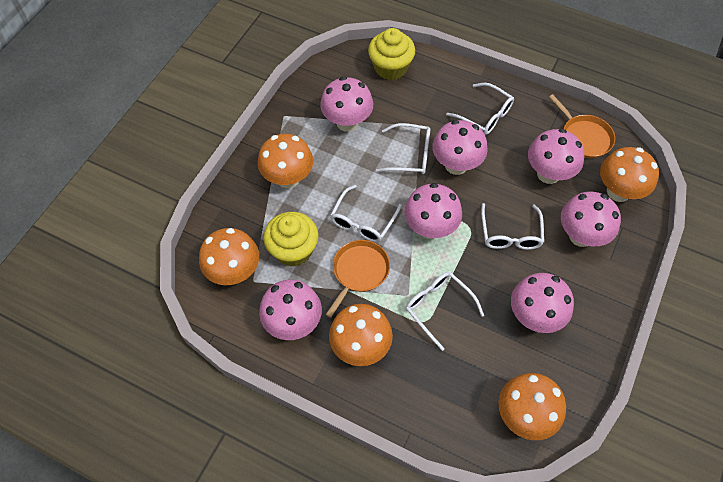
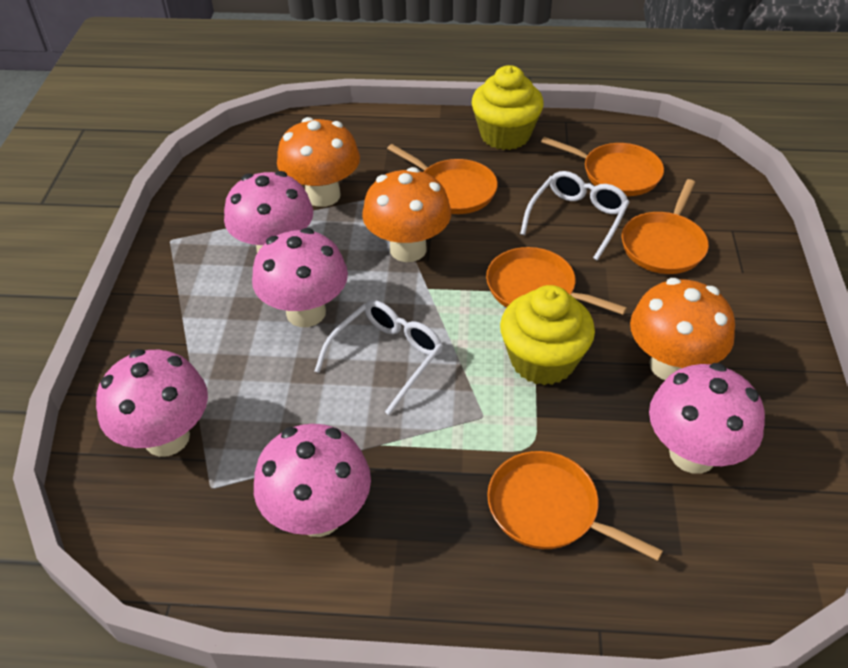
orange mushroom: [199,228,259,285] [258,134,313,188] [329,304,393,366] [498,373,566,440] [600,147,659,202] = 5 -> [277,117,360,207] [362,167,451,262] [630,278,735,380] = 3
orange pan: [325,240,390,318] [549,94,615,158] = 2 -> [387,144,498,214] [486,247,627,315] [487,451,663,561] [541,137,664,196] [621,179,709,274] = 5
pink mushroom: [259,280,322,340] [320,76,373,132] [404,183,462,239] [432,120,488,175] [511,273,574,333] [528,129,584,184] [561,192,621,247] = 7 -> [96,349,208,457] [224,171,313,253] [252,228,348,327] [254,424,371,537] [649,363,765,474] = 5
white glasses: [330,185,402,242] [376,123,430,174] [406,272,484,351] [446,83,514,135] [481,203,544,250] = 5 -> [315,300,443,415] [520,171,630,261] = 2

